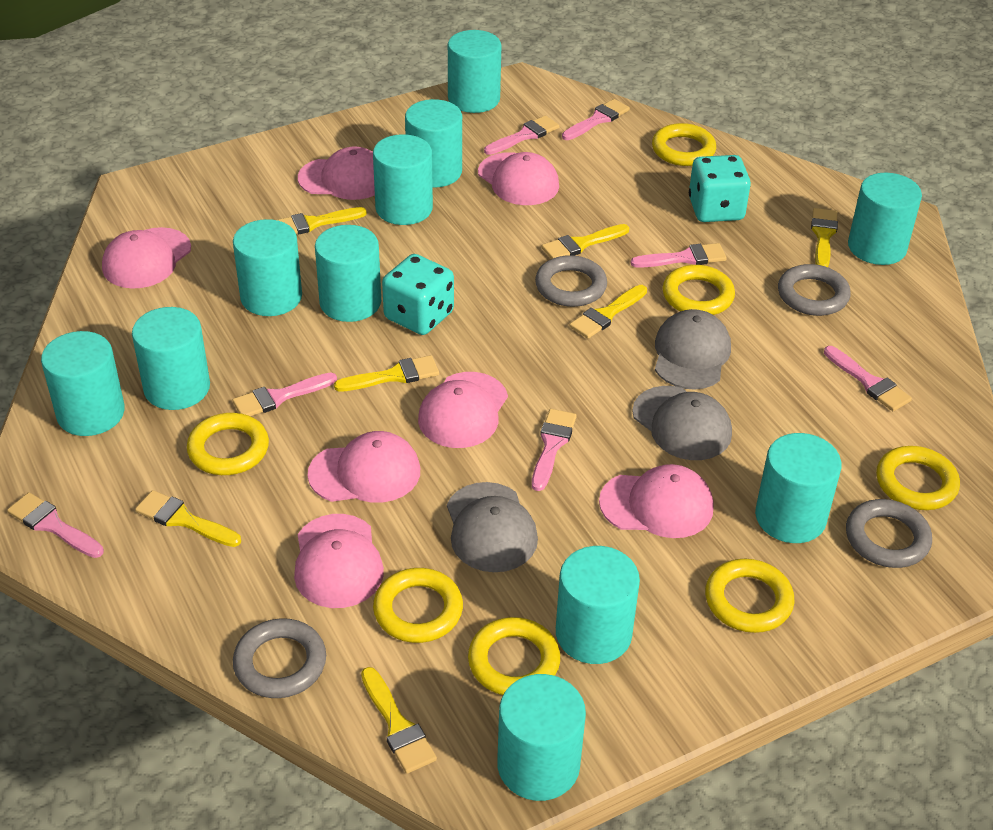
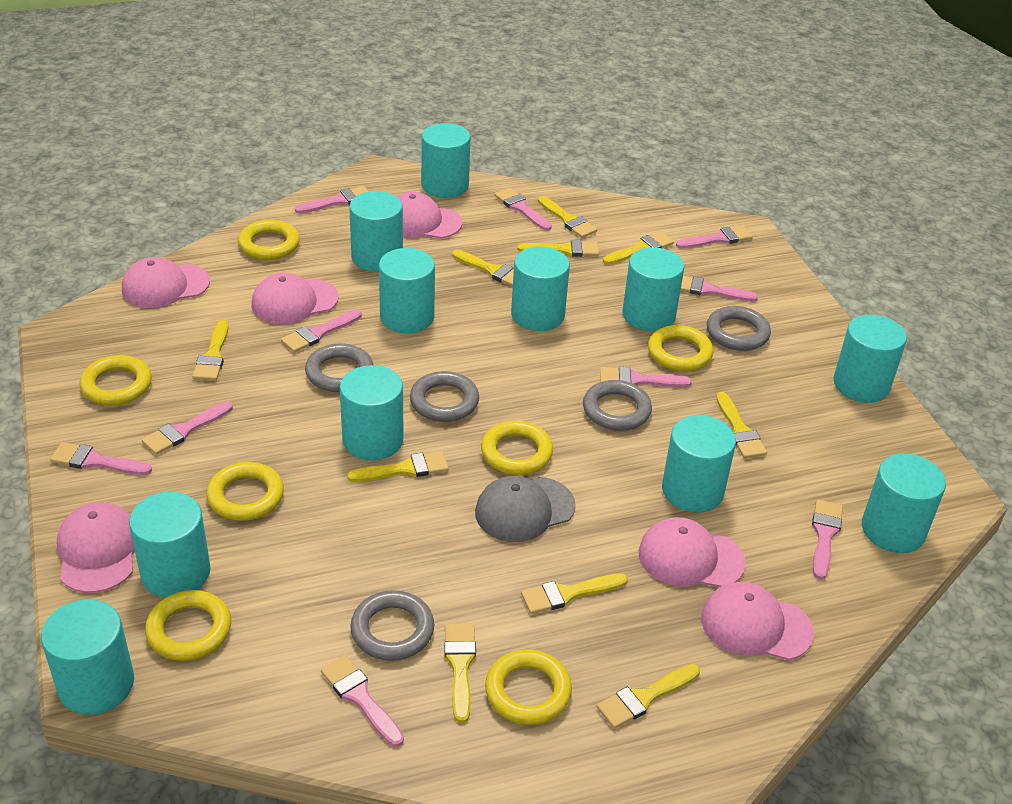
grey cap: [447,482,538,572] [632,386,732,460] [655,309,731,390] = 3 -> [475,476,576,542] = 1
grey ring: [233,618,326,698] [535,255,607,307] [778,264,851,316] [846,499,932,568] = 4 -> [305,343,373,392] [350,590,434,661] [410,371,479,422] [583,380,652,431] [707,306,771,351] = 5
pink brush: [7,492,104,558] [233,373,337,416] [484,115,559,155] [532,409,577,491] [562,99,630,140] [631,243,727,268] [824,346,912,411] = 7 -> [50,442,152,475] [142,401,233,455] [281,310,362,353] [295,186,369,214] [321,655,404,747] [495,188,552,231] [600,367,692,387] [676,225,753,248] [680,276,758,301] [812,500,843,580] = 10
pink cap: [102,227,191,289] [294,514,384,608] [298,147,375,200] [308,431,420,503] [418,372,508,448] [478,152,559,205] [599,464,714,538] = 7 -> [57,502,135,593] [122,257,210,308] [251,273,339,324] [396,192,462,239] [639,517,746,587] [701,582,814,660] = 6
turquoise dice: [382,254,454,335] [689,155,751,222] = 2 -> none = 0
yellow brush: [135,490,241,547] [277,207,367,234] [334,355,439,392] [361,667,437,774] [542,224,629,259] [569,285,647,339] [811,208,838,267] = 7 -> [192,320,229,381] [347,451,449,482] [444,624,476,723] [452,250,514,287] [517,240,599,257] [521,573,628,614] [538,196,597,238] [597,664,700,729] [603,232,674,265] [716,392,767,458] = 10

